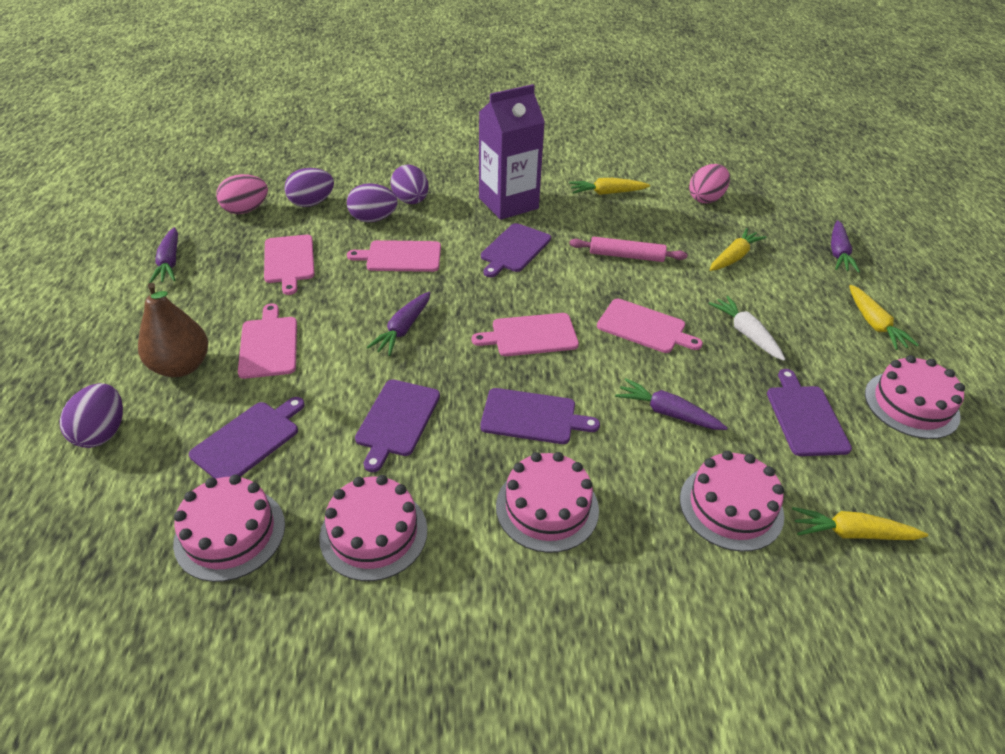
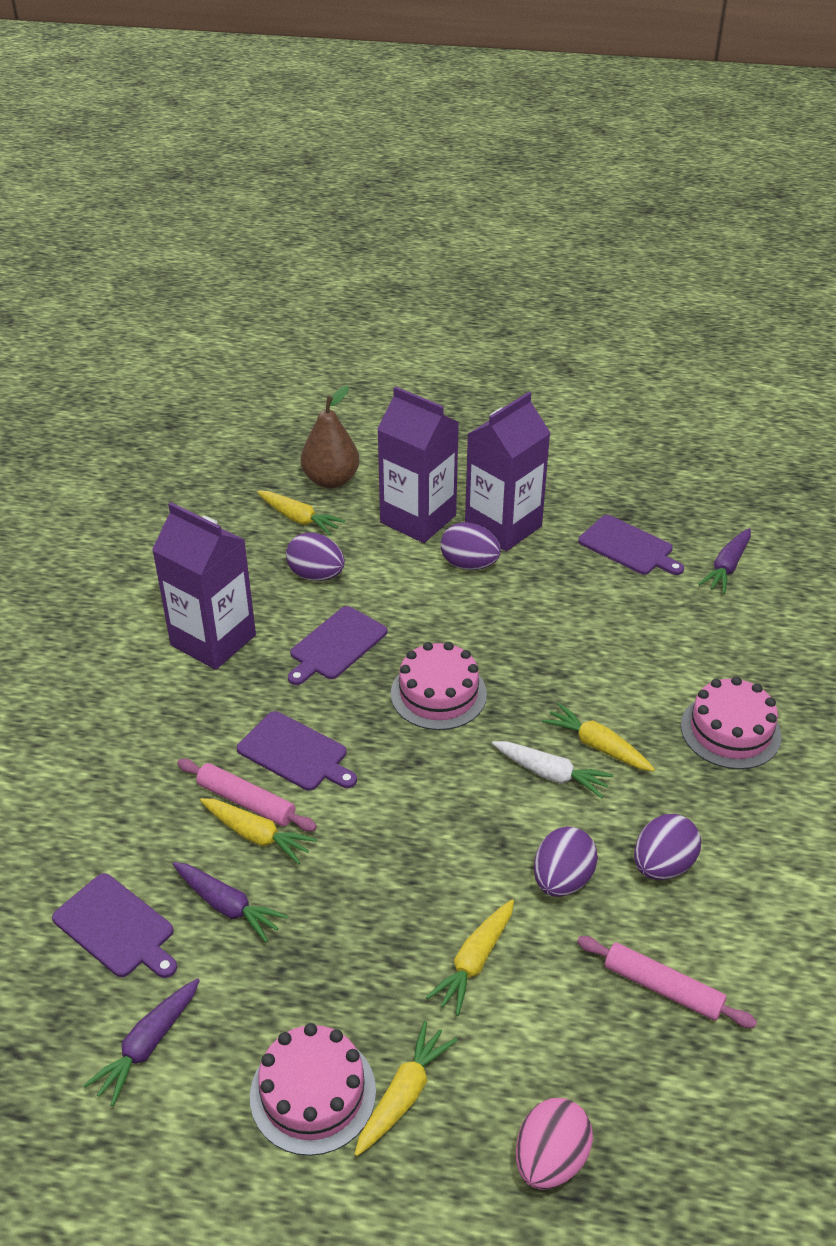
pink cake: [173,474,285,582] [319,475,427,581] [496,452,599,553] [680,451,784,552] [865,355,965,439] = 5 -> [250,1023,376,1156] [391,642,487,730] [681,676,782,769] = 3
pink cutting board: [238,303,297,379] [264,235,315,295] [347,240,441,272] [472,313,579,356] [597,299,703,353] = 5 -> none = 0
pink egg: [216,174,268,214] [689,164,730,203] = 2 -> [516,1098,593,1190] = 1
pink rolling pin: [569,237,687,262] = 1 -> [177,759,317,832] [577,936,757,1028] = 2
purple carrot: [149,227,178,283] [367,292,430,356] [615,378,727,430] [831,220,860,273] = 4 -> [83,978,200,1106] [173,862,288,943] [699,528,751,594] = 3
purple carton: [479,84,545,220] = 1 -> [152,502,256,670] [377,386,459,543] [465,392,550,551] = 3
purple cutting board: [189,397,305,479] [355,379,440,472] [480,388,600,444] [481,223,551,277] [767,369,852,456] = 5 -> [52,873,177,978] [237,711,357,791] [288,606,387,685] [578,515,684,575] = 4
yellow carrot: [569,178,650,195] [709,228,766,271] [792,507,928,540] [849,285,919,350] = 4 -> [200,798,317,864] [257,491,345,536] [354,1021,457,1156] [426,900,514,1016] [542,703,655,771] = 5

